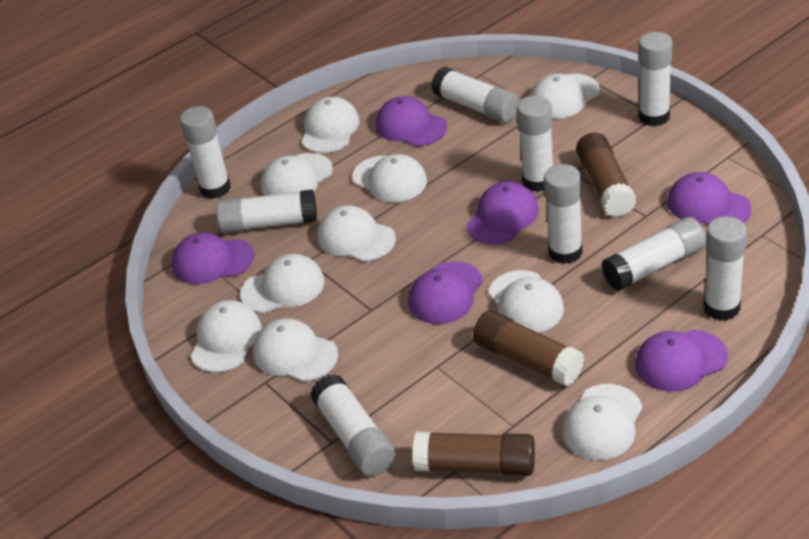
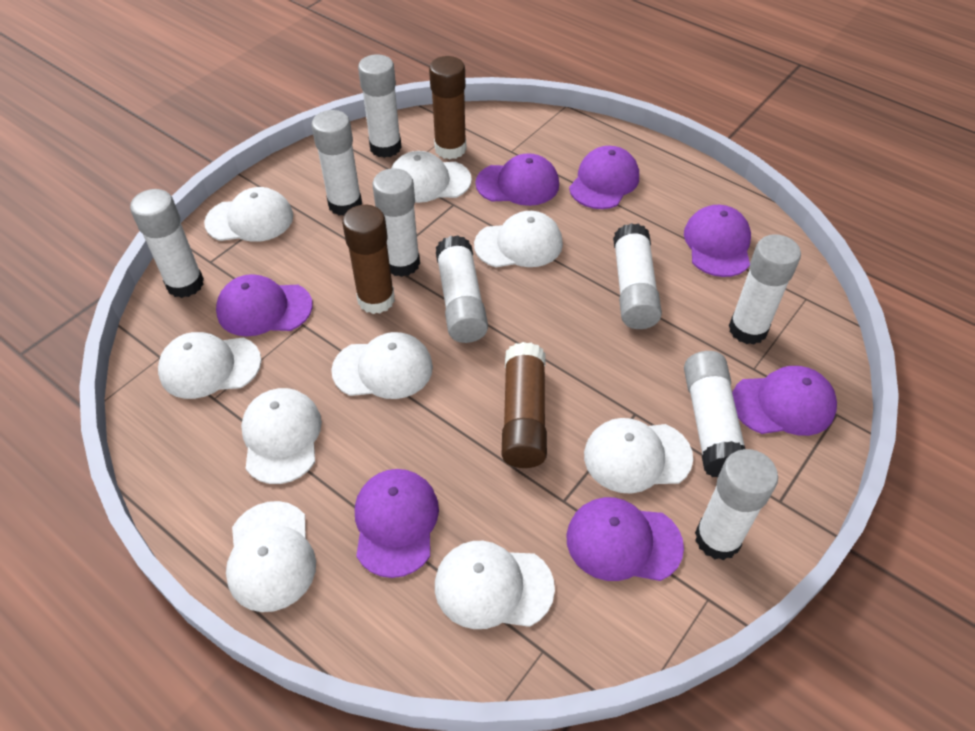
purple cap: [172,232,255,284] [376,96,447,146] [408,261,483,324] [467,181,539,244] [635,330,728,392] [667,172,751,224] = 6 -> [216,274,313,336] [355,469,439,578] [475,153,559,206] [566,497,684,581] [569,146,639,209] [684,205,751,277] [732,366,837,436] = 7
white cap: [191,300,262,372] [240,254,325,313] [253,318,338,382] [261,153,333,196] [302,97,360,153] [317,205,396,262] [353,154,427,203] [488,270,564,333] [530,74,600,119] [562,384,643,460] = 10 -> [158,332,261,399] [204,187,293,242] [226,501,316,612] [241,388,322,484] [331,332,433,399] [391,151,472,203] [435,541,555,629] [474,211,563,267] [584,418,693,494] = 9

